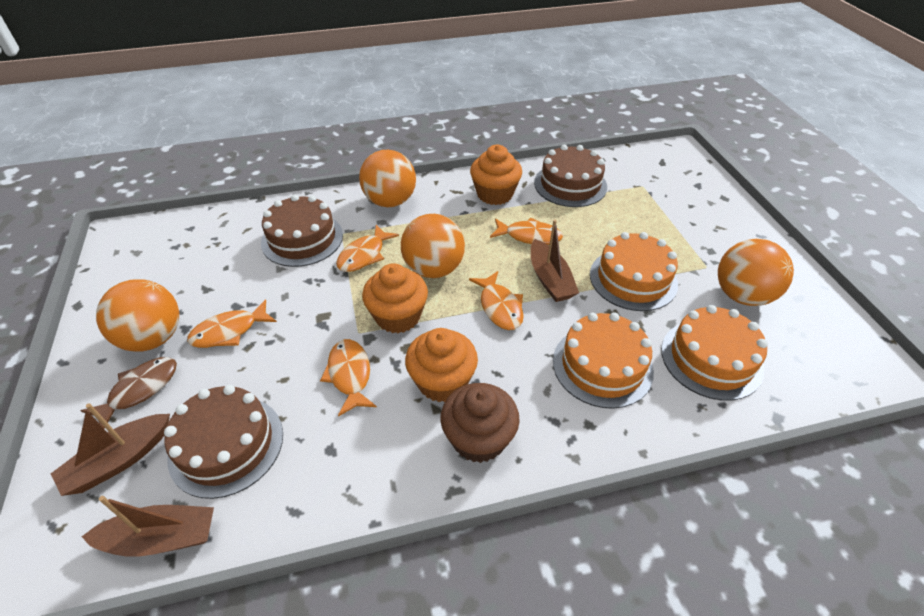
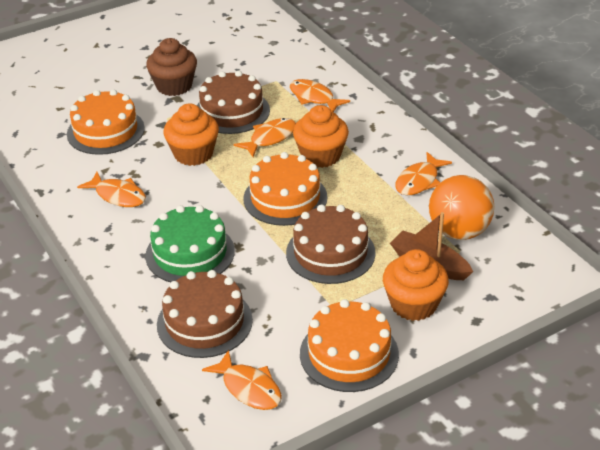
brown boat: [51,403,170,496] [81,496,214,557] [531,220,579,302] = 3 -> [390,212,473,280] = 1
brown fish: [80,357,177,429] = 1 -> none = 0
green cake: none = 0 -> [145,205,235,282] = 1
orange ball: [96,279,179,352] [359,150,416,207] [401,214,465,278] [718,239,794,306] = 4 -> [429,175,494,240] = 1

